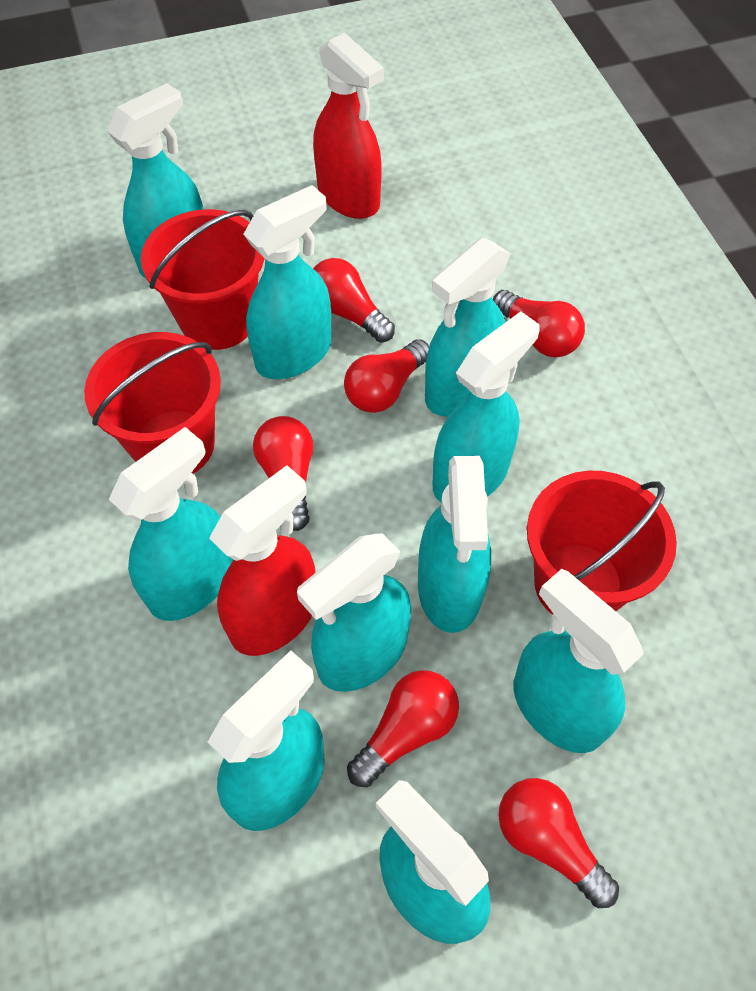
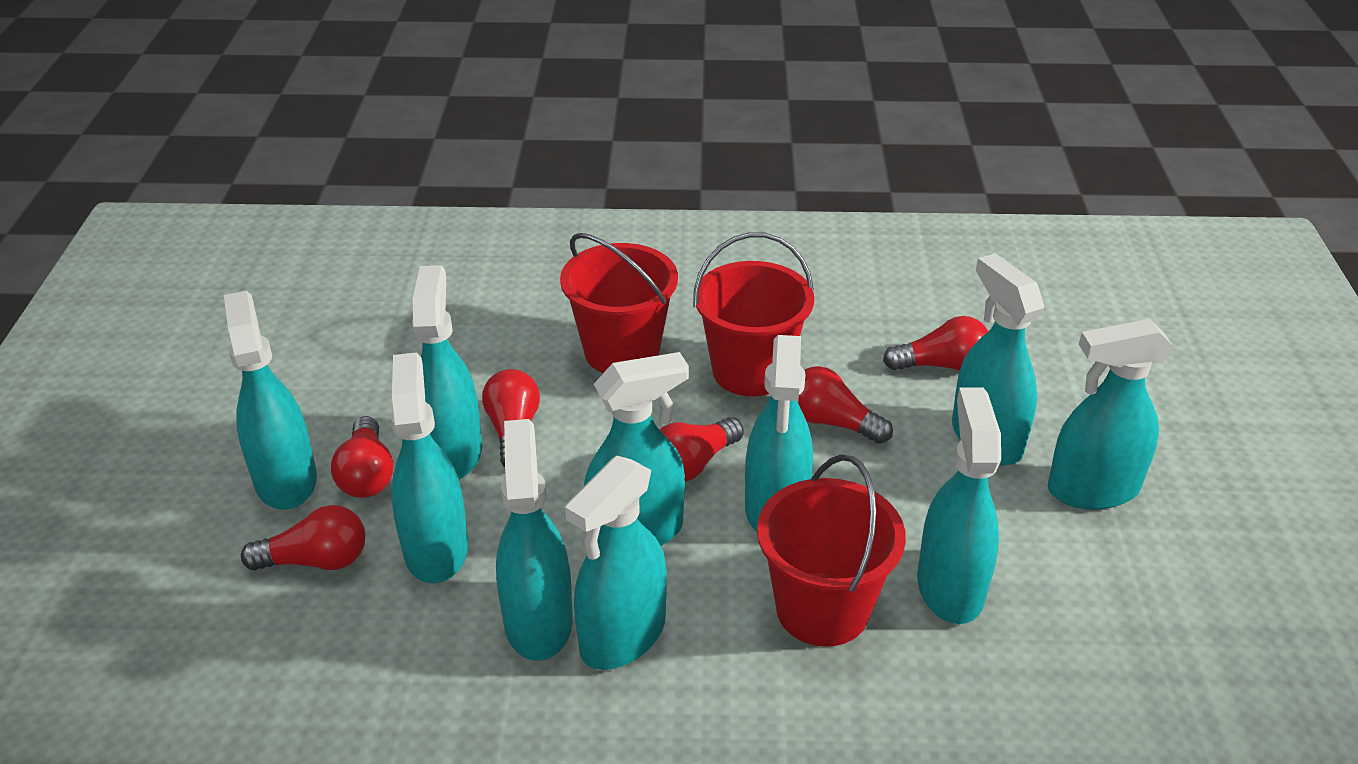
red spray bottle: [209,465,316,656] [313,32,384,219] = 2 -> none = 0

